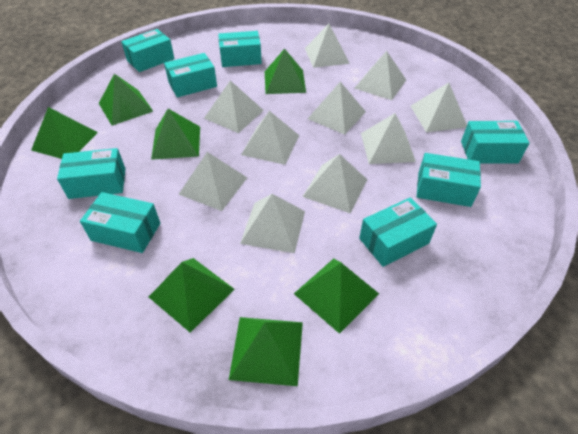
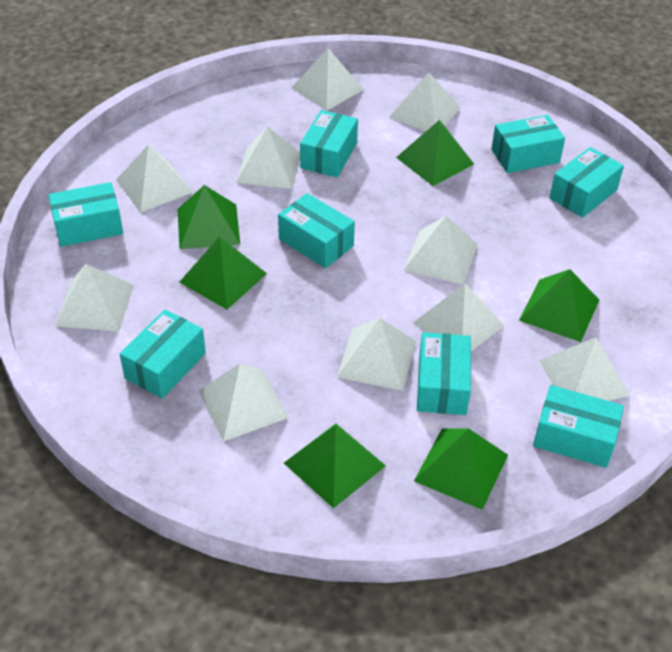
green pyramid: [31,107,98,159] [99,74,153,126] [149,258,235,333] [151,109,200,160] [229,317,303,386] [265,49,306,94] [294,258,379,334] = 7 -> [177,185,240,249] [179,236,267,309] [284,423,386,508] [396,120,474,186] [414,428,508,510] [519,269,599,342] = 6

